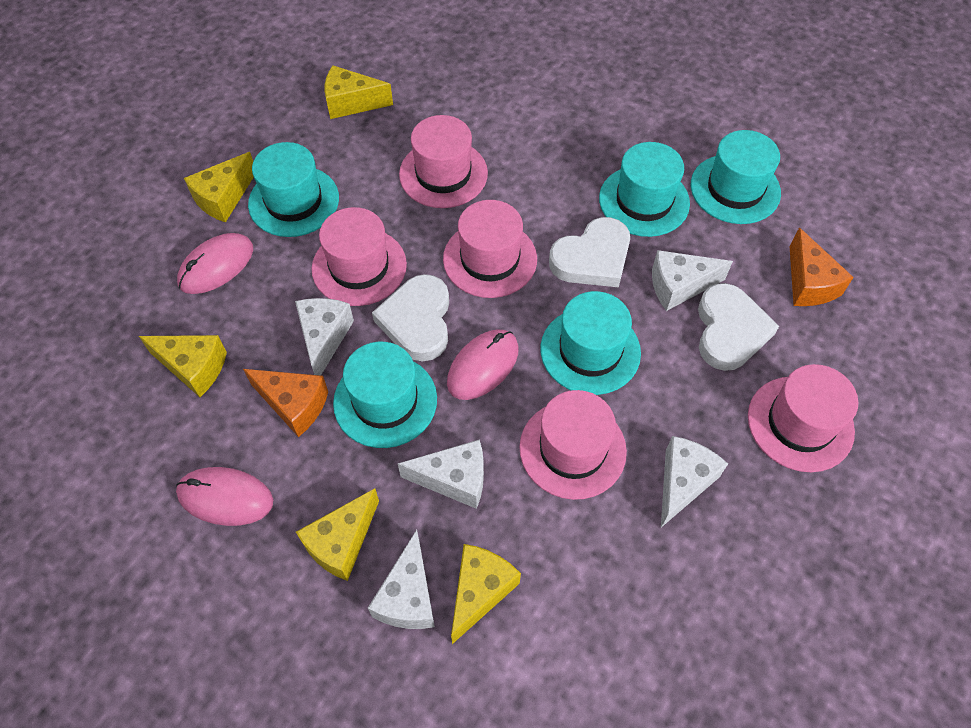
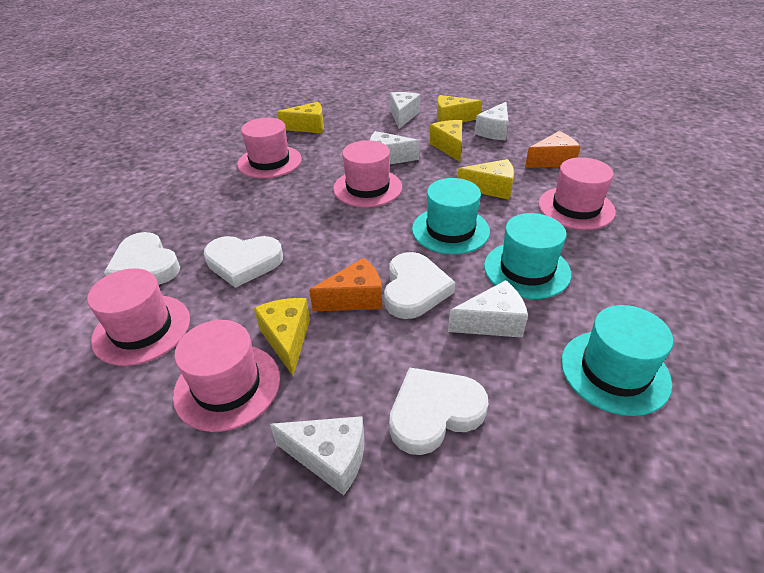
pink mouse: [176,467,273,526] [177,233,253,294] [447,329,519,400] = 3 -> none = 0
turquoise hat: [248,142,339,237] [333,342,437,448] [540,291,641,395] [599,142,690,237] [691,130,781,224] = 5 -> [412,178,490,254] [484,213,571,299] [561,305,673,416] = 3
white heart: [372,274,449,361] [549,217,630,287] [698,283,779,371] = 3 -> [104,232,180,285] [204,236,283,288] [384,252,455,319] [389,367,488,455] = 4

